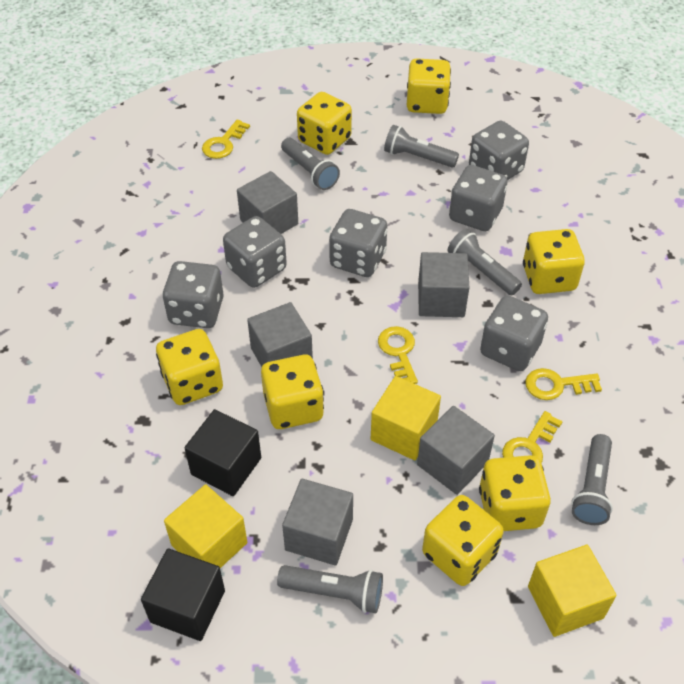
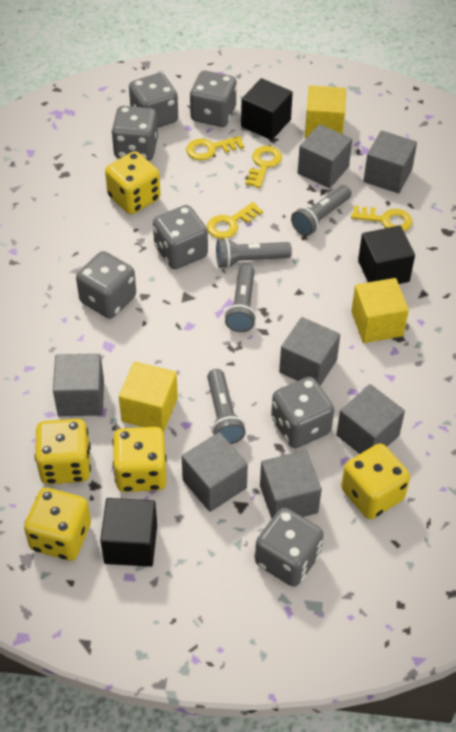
black cube: [141,548,225,641] [185,409,261,496] = 2 -> [100,498,157,567] [241,78,293,140] [358,225,415,284] = 3
grey cube: [237,171,298,234] [247,302,313,367] [282,479,353,565] [417,406,495,495] [418,252,469,317] = 5 -> [53,354,104,416] [181,432,248,512] [260,450,322,519] [279,317,340,386] [298,124,352,188] [336,384,405,454] [364,130,417,193] = 7
grey dice: [162,261,224,328] [223,216,287,288] [329,209,387,277] [449,165,508,231] [469,121,529,180] [480,296,548,371] = 6 -> [76,251,136,319] [111,106,158,161] [129,73,178,128] [153,205,208,269] [190,71,237,127] [255,507,324,587] [271,377,334,448] = 7
grey flashlight: [277,565,383,613] [281,138,340,190] [384,125,459,168] [447,229,522,295] [571,434,613,525] = 5 -> [207,369,246,444] [216,238,292,269] [225,264,256,332] [291,185,352,236] = 4
yellow dice: [156,329,223,405] [261,355,324,429] [297,92,352,155] [407,58,451,114] [422,495,504,586] [479,455,551,531] [523,229,585,294] = 7 -> [24,488,91,561] [35,419,91,484] [105,151,161,214] [112,427,167,492] [341,443,410,519] = 5

